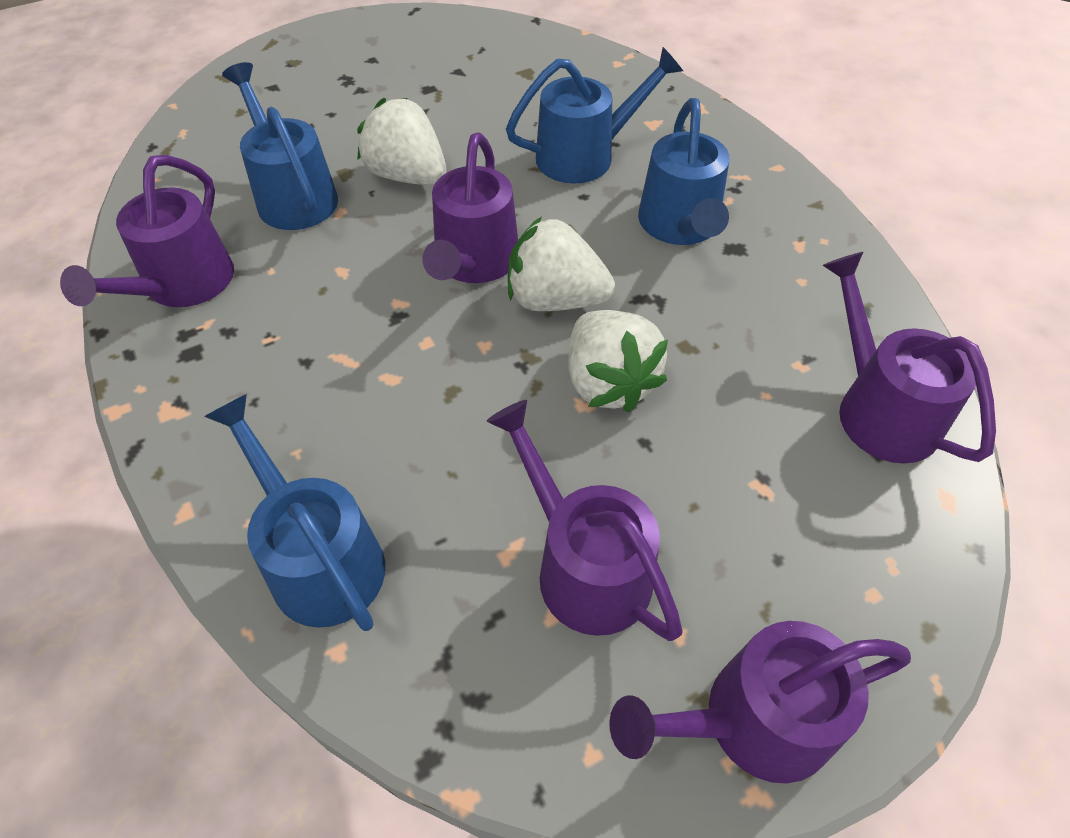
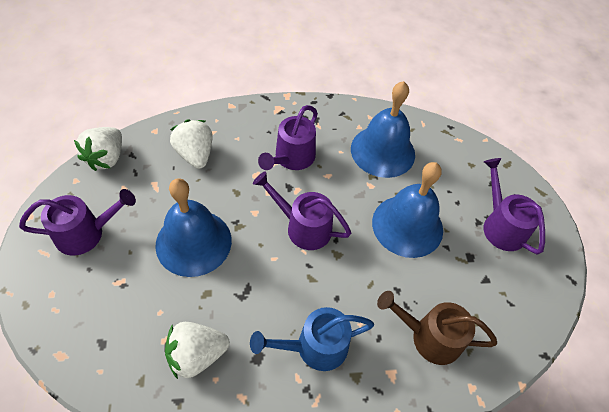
blue bell: none = 0 -> [155,178,232,277] [351,81,415,178] [372,162,443,258] = 3
blue watering can: [204,394,385,631] [222,62,338,230] [506,47,683,184] [638,98,730,245] = 4 -> [250,307,374,371] = 1
brown watering can: none = 0 -> [377,291,497,365] = 1
purple watering can: [60,155,234,307] [422,132,518,283] [487,400,683,641] [609,621,911,783] [823,252,996,463] = 5 -> [19,189,136,256] [253,171,351,250] [258,105,318,170] [484,158,545,255] = 4

